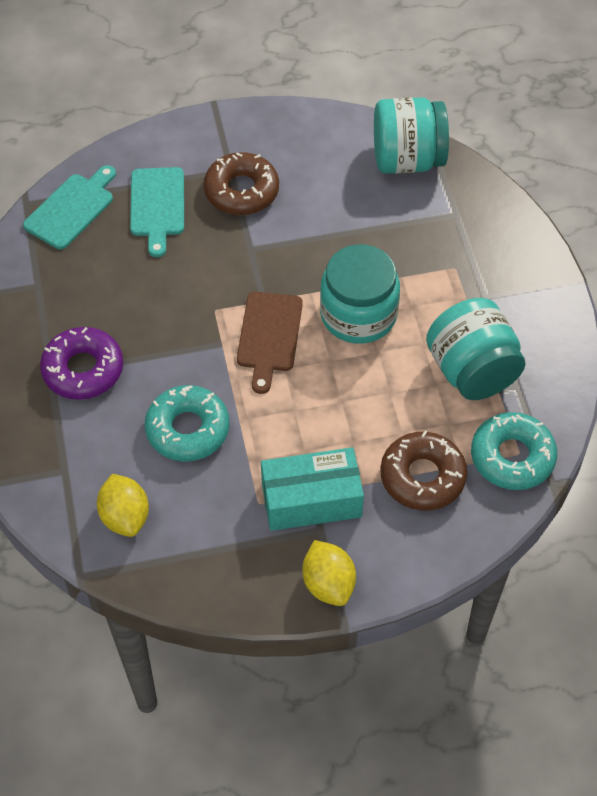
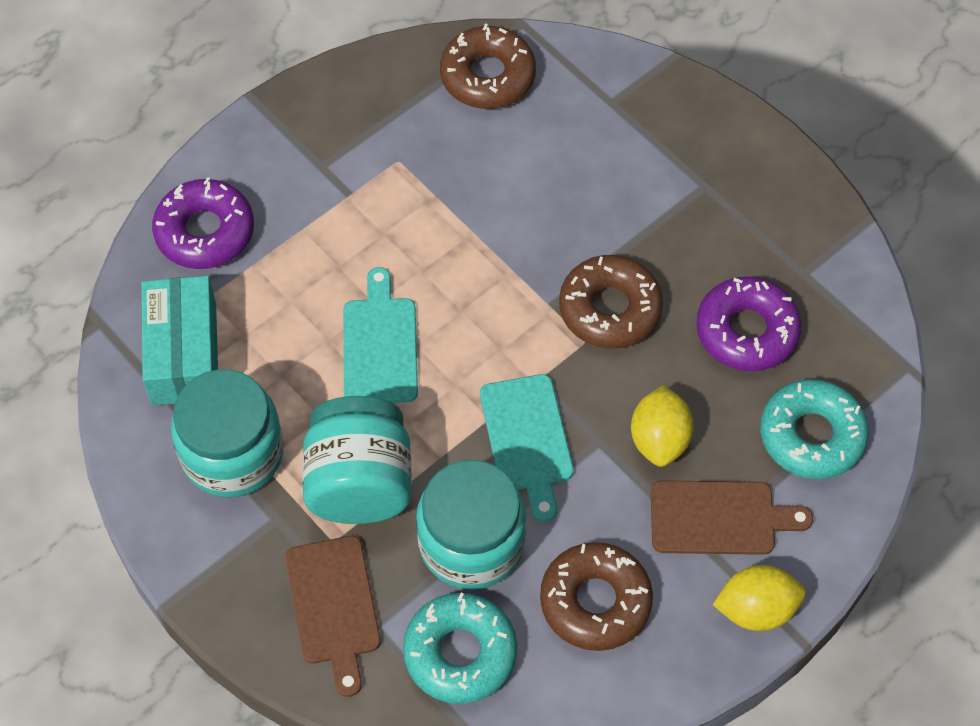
brown cutting board: [237,292,303,394] = 1 -> [285,536,381,697] [651,480,813,555] = 2
brown donut: [204,152,279,215] [380,431,467,511] = 2 -> [440,23,536,109] [540,542,653,651] [559,255,663,349] = 3
purple donut: [40,327,123,400] = 1 -> [152,177,254,269] [696,276,801,371] = 2

